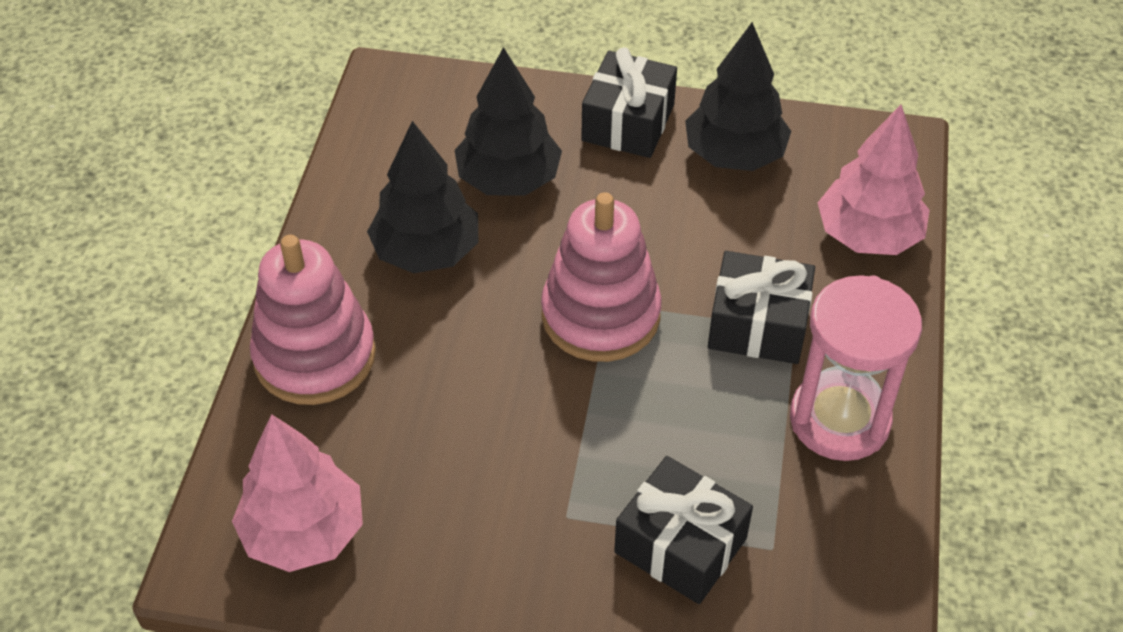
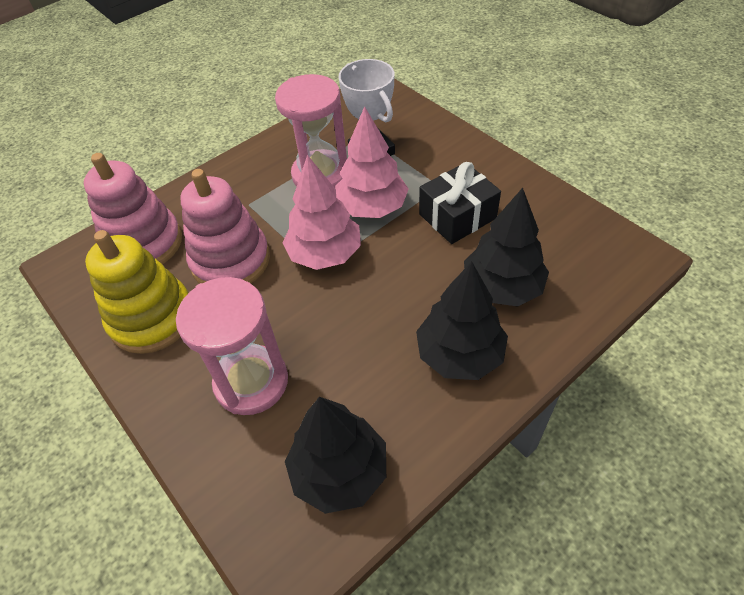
black gift: [581,47,677,158] [614,456,753,604] [708,251,815,364] = 3 -> [419,162,501,244] = 1
pink hourglass: [790,275,922,461] = 1 -> [176,277,288,415] [275,74,347,188] = 2
white trophy: none = 0 -> [339,59,395,156] = 1
yellow stacking toy: none = 0 -> [85,230,188,354] = 1

